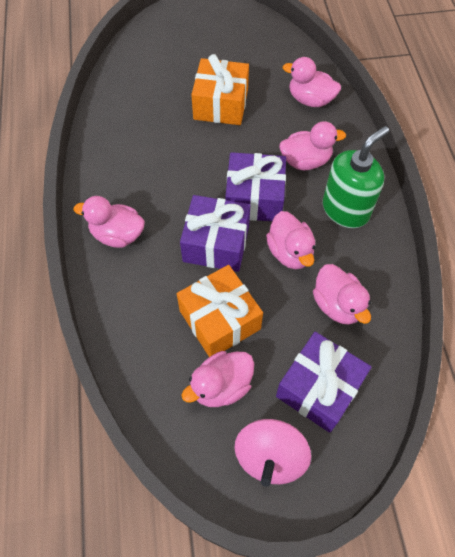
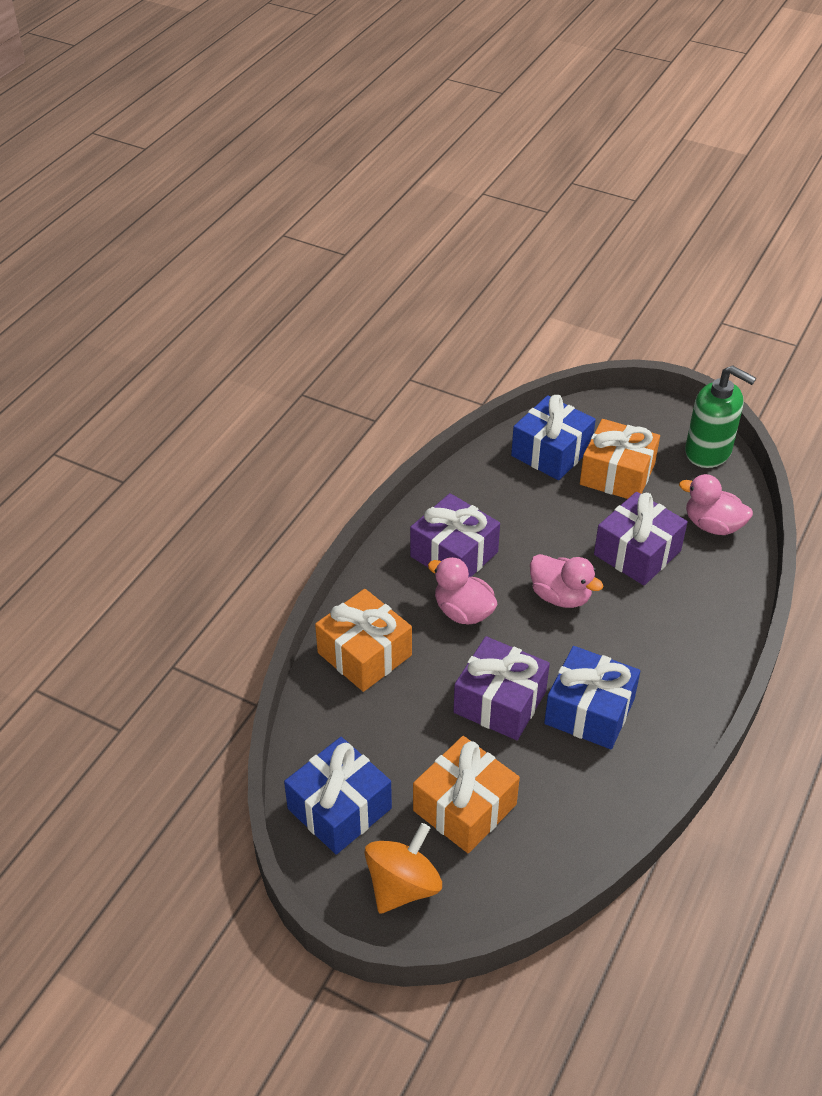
blue gift: none = 0 -> [284,737,392,855] [511,395,596,480] [544,646,640,749] = 3
orange gift: [177,265,263,357] [191,54,249,125] = 2 -> [315,589,412,692] [413,736,520,853] [580,419,660,499] = 3
orange spinning top: none = 0 -> [364,823,442,914] = 1
pink duck: [74,196,145,248] [182,351,254,407] [266,211,315,269] [279,121,346,170] [283,57,341,107] [313,264,371,325] = 6 -> [428,557,498,625] [530,554,603,608] [679,474,753,535] = 3
pink spinning top: [234,419,311,487] = 1 -> none = 0

